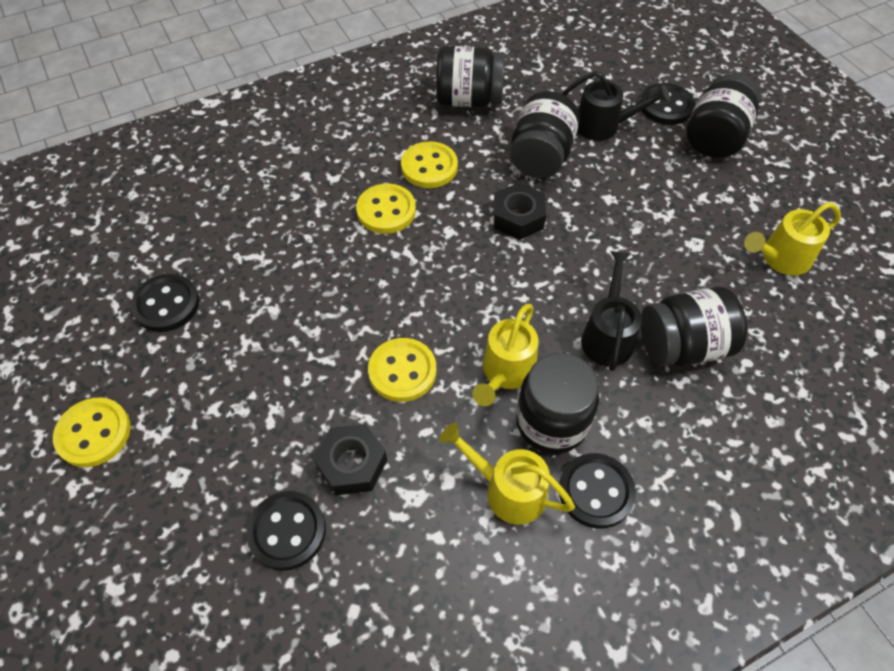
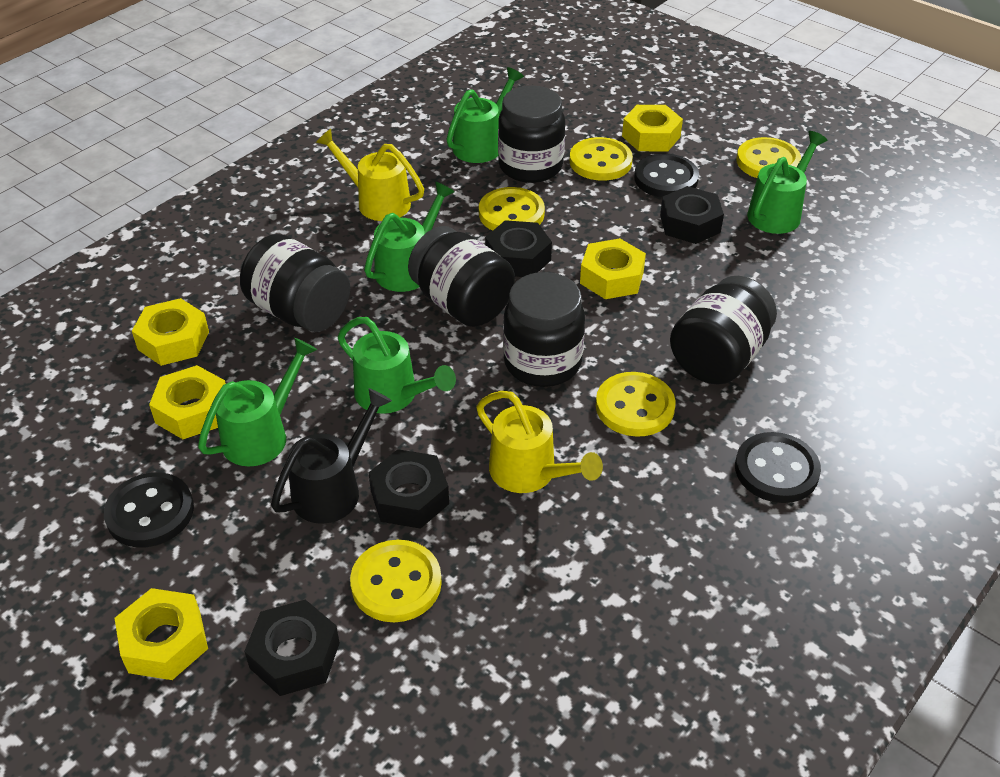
black button: [131,274,200,332] [246,491,326,571] [559,453,636,528] [640,83,695,125] = 4 -> [104,472,194,548] [634,153,699,198] [735,432,821,503] = 3
black nut: [313,424,387,495] [493,183,546,240] = 2 -> [244,599,340,696] [368,449,449,529] [485,220,552,277] [660,186,724,244] = 4
black watering can: [562,71,670,141] [581,251,642,371] = 2 -> [271,388,392,524] = 1
green watering can: none = 0 -> [198,338,317,466] [338,317,456,414] [364,182,455,292] [446,67,524,163] [747,131,827,234] = 5
yellow button: [53,398,131,467] [356,184,416,234] [368,338,437,402] [401,141,458,188] = 4 -> [350,540,442,622] [479,187,545,231] [570,137,633,181] [596,372,676,437] [737,137,801,178] = 5
yellow nut: none = 0 -> [115,588,208,680] [132,298,209,366] [149,365,226,439] [580,238,646,299] [622,105,683,152] = 5
yellow watering can: [440,423,575,525] [473,304,538,406] [744,202,841,276] = 3 -> [316,129,424,221] [476,391,603,493] = 2

